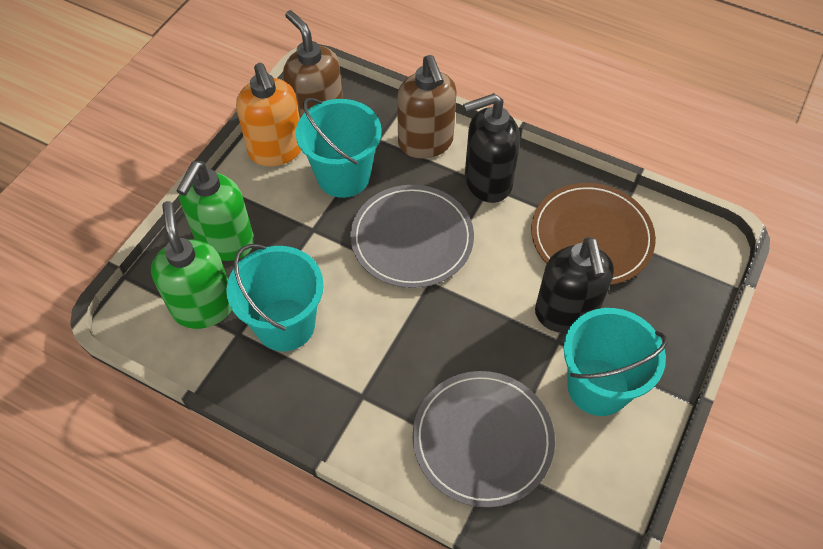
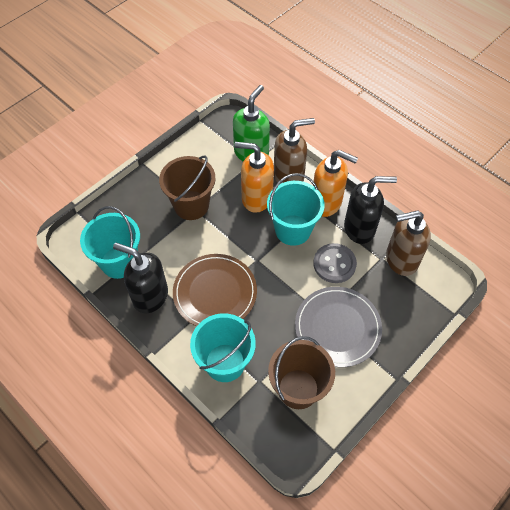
brown bucket: none = 0 -> [159,155,215,220] [268,336,335,409] = 2
green soap dispenser: [151,201,232,329] [176,161,254,261] = 2 -> [233,85,270,162] = 1
grey button: none = 0 -> [313,243,357,283] = 1
grey plate: [350,185,474,288] [413,371,555,508] = 2 -> [295,287,382,367] = 1
orange soap dispenser: [236,63,301,166] = 1 -> [234,142,274,213] [313,150,358,217] = 2

